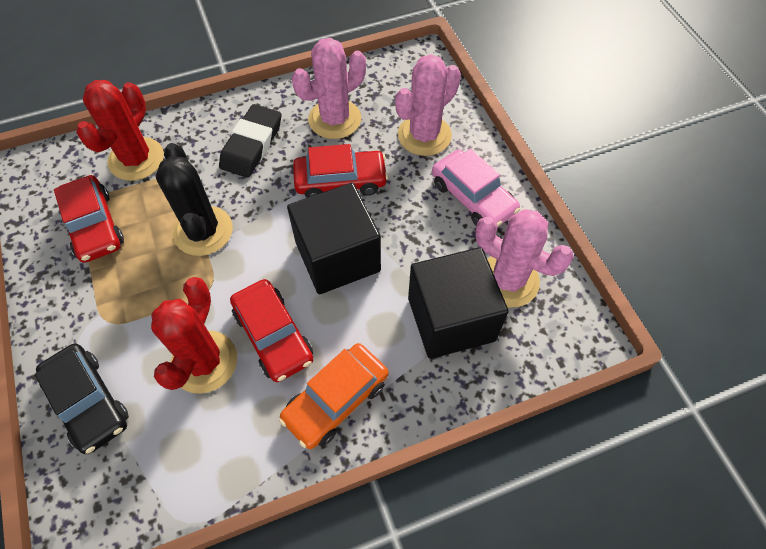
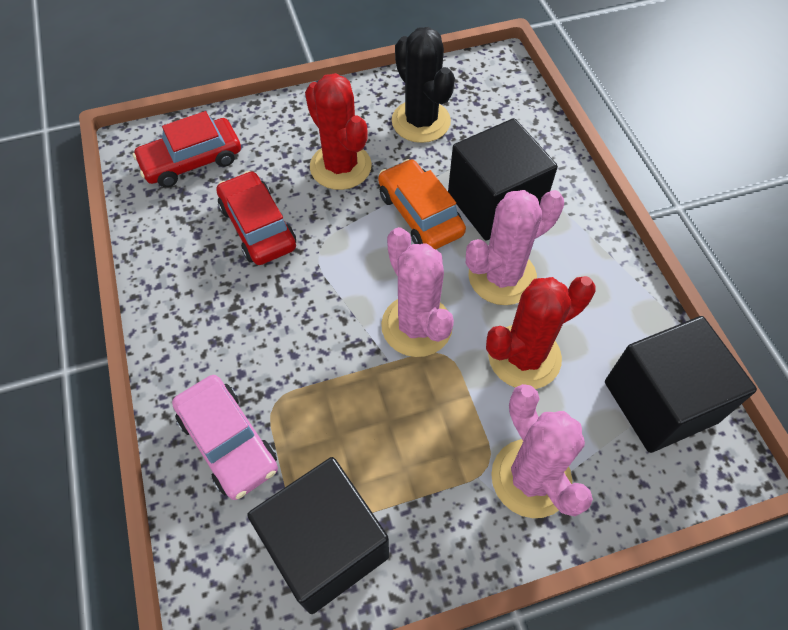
black car: [35,343,129,454] = 1 -> none = 0
black cube: [287,183,381,294] [408,247,509,359] = 2 -> [247,457,389,614] [448,118,558,241] [605,316,757,453] = 3
black eraser: [219,104,281,178] = 1 -> none = 0
red car: [54,175,124,263] [230,279,314,382] [293,144,388,198] = 3 -> [133,111,241,187] [216,171,296,265] = 2

